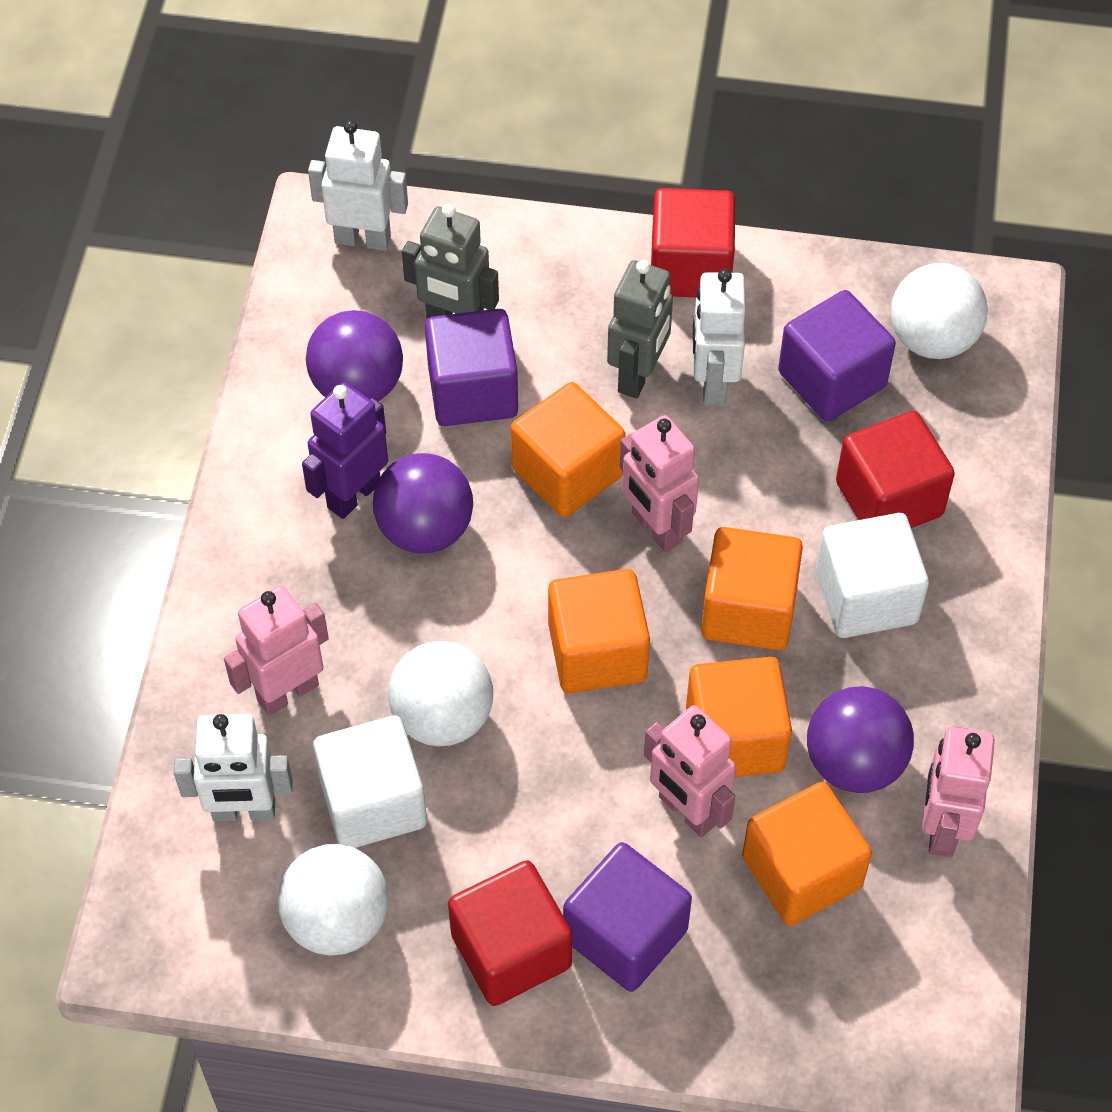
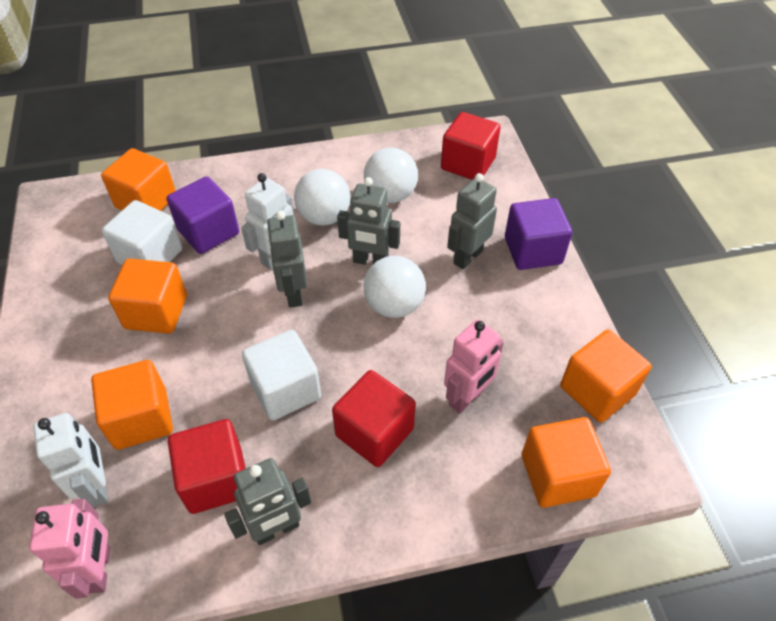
grey robot: [402,204,499,319] [607,260,673,398] = 2 -> [224,458,311,545] [267,211,307,308] [337,177,400,265] [447,173,497,269] = 4
pink robot: [224,585,329,716] [620,415,699,552] [644,705,736,837] [922,726,995,857] = 4 -> [29,499,110,599] [444,320,504,414] = 2
purple ball: [306,310,403,401] [373,453,473,554] [807,686,914,793] = 3 -> none = 0
purple cube: [425,309,518,426] [563,842,692,992] [778,290,896,422] = 3 -> [166,176,239,254] [505,198,572,270] = 2
purple robot: [302,382,388,519] = 1 -> none = 0
white robot: [174,714,293,821] [308,120,408,251] [693,269,746,406] = 3 -> [33,413,108,507] [241,173,294,269] = 2

